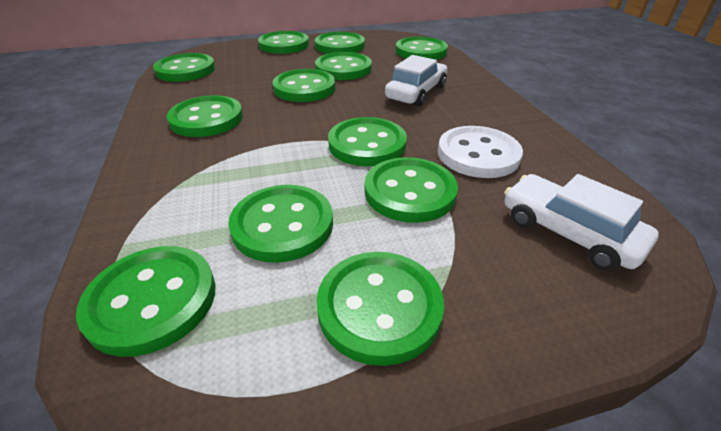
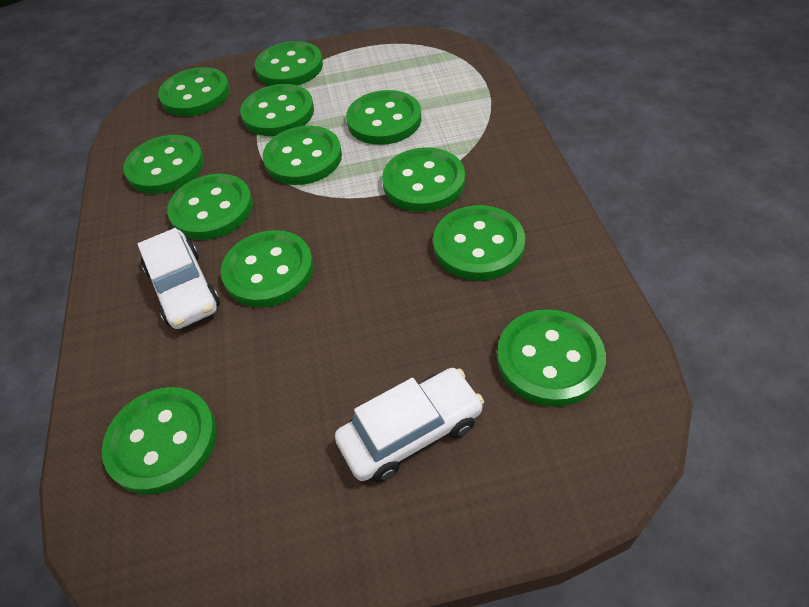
white button: [438,126,523,178] = 1 -> none = 0

